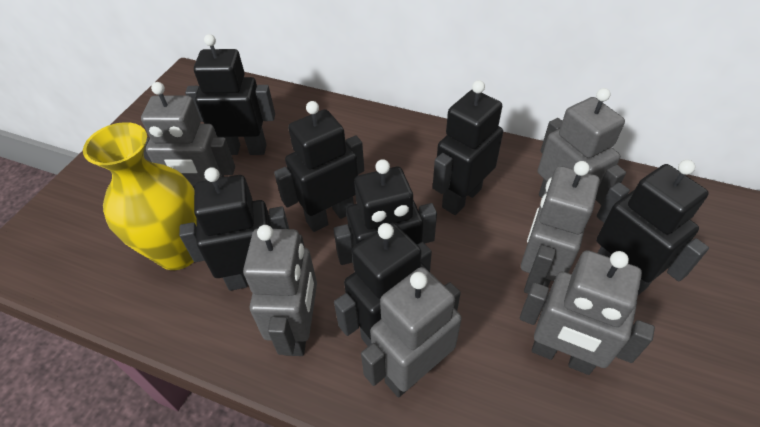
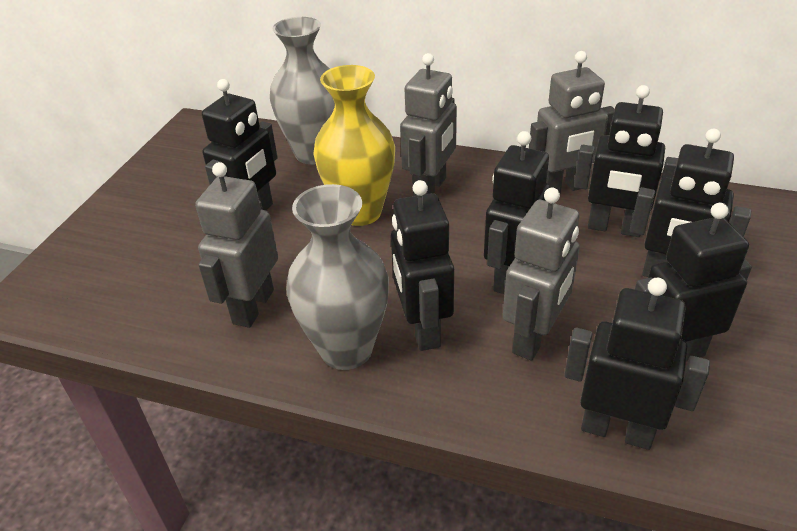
grey robot: [141,82,235,188] [243,225,317,356] [361,267,461,397] [520,250,655,375] [521,161,600,294] [538,88,626,205] = 6 -> [195,162,278,328] [400,53,457,196] [503,188,580,361] [529,51,615,193] = 4
grey vase: none = 0 -> [270,17,335,165] [286,184,389,370] = 2

